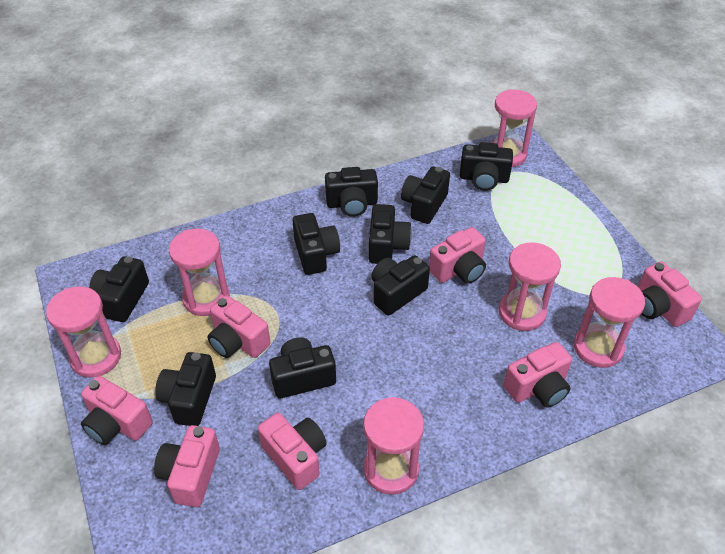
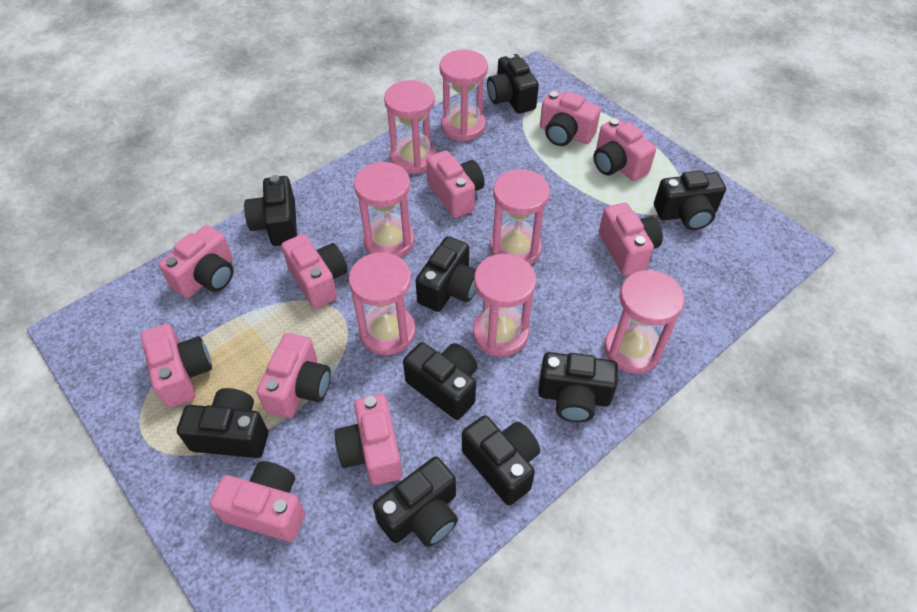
pink camera: [81,376,153,445] [154,425,220,507] [207,295,271,358] [258,413,327,490] [429,227,486,284] [504,342,572,408] [638,261,702,327] = 7 -> [141,324,212,408] [159,225,234,298] [210,461,305,542] [257,333,331,418] [281,234,348,309] [335,394,402,485] [426,150,485,218] [540,90,601,146] [593,118,656,181] [599,203,663,276] = 10
pink hourglass: [46,286,121,378] [169,228,230,316] [363,397,424,495] [491,90,537,167] [499,242,561,331] [574,277,645,368] = 6 -> [349,252,416,355] [354,161,414,258] [384,80,437,174] [439,50,488,142] [473,254,536,357] [490,169,550,265] [604,270,685,374] = 7

